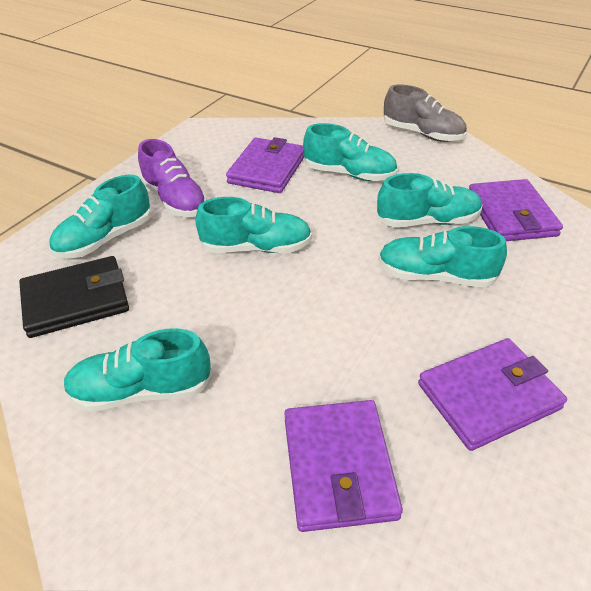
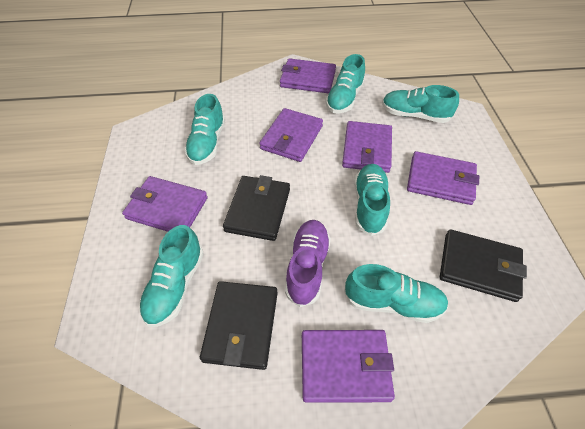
black wallet: [19,256,129,338] = 1 -> [200,281,278,370] [223,175,290,241] [440,229,527,302] = 3
grey shoe: [384,85,467,142] = 1 -> none = 0
purple wallet: [226,137,304,193] [284,400,403,532] [418,338,567,451] [469,179,563,241] = 4 -> [122,176,208,232] [259,108,323,162] [280,58,336,93] [302,330,395,403] [342,121,392,173] [407,151,479,205] = 6

